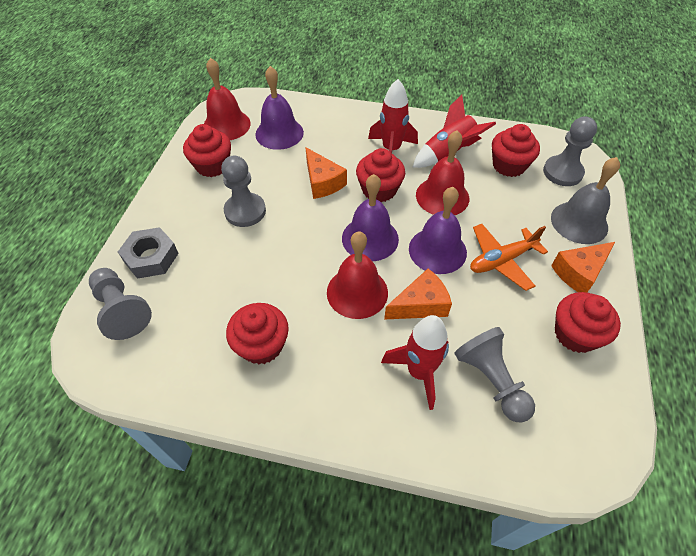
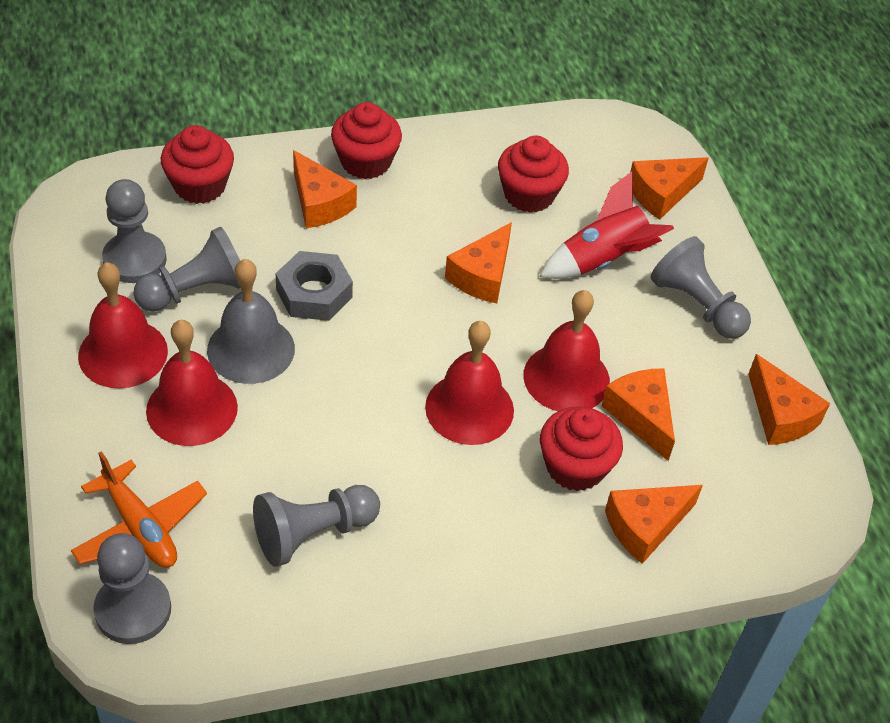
grey pawn: [89,268,152,340] [221,156,266,227] [454,327,535,423] [543,116,597,186] = 4 -> [93,533,171,644] [102,179,167,283] [133,227,241,312] [253,485,380,567] [651,236,751,339] = 5
orange cheese: [305,147,347,199] [384,268,452,320] [551,242,615,293] = 3 -> [293,150,357,228] [445,222,512,303] [602,368,675,461] [605,485,703,564] [630,157,709,220] [748,354,830,445] = 6
purple bell: [255,66,304,150] [342,174,399,261] [409,187,467,274] = 3 -> none = 0
red bell: [204,58,251,140] [327,231,388,319] [416,130,469,215] = 3 -> [78,262,168,388] [146,320,238,446] [425,321,514,445] [523,290,610,411] = 4
red cupcake: [183,124,231,177] [226,303,289,364] [356,148,405,202] [492,124,540,177] [555,292,621,353] = 5 -> [161,125,234,204] [331,102,402,179] [498,136,569,213] [540,406,623,491] = 4
red rocket: [368,79,418,153] [381,315,449,410] [413,95,496,168] = 3 -> [540,172,674,279] = 1

